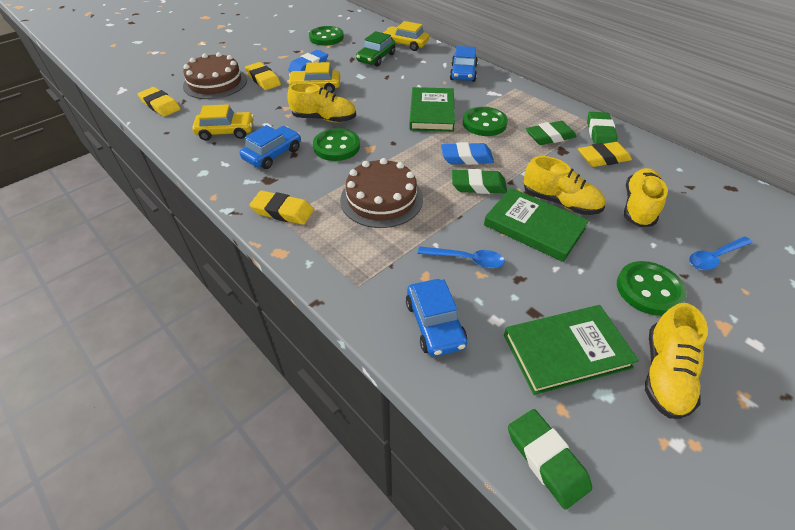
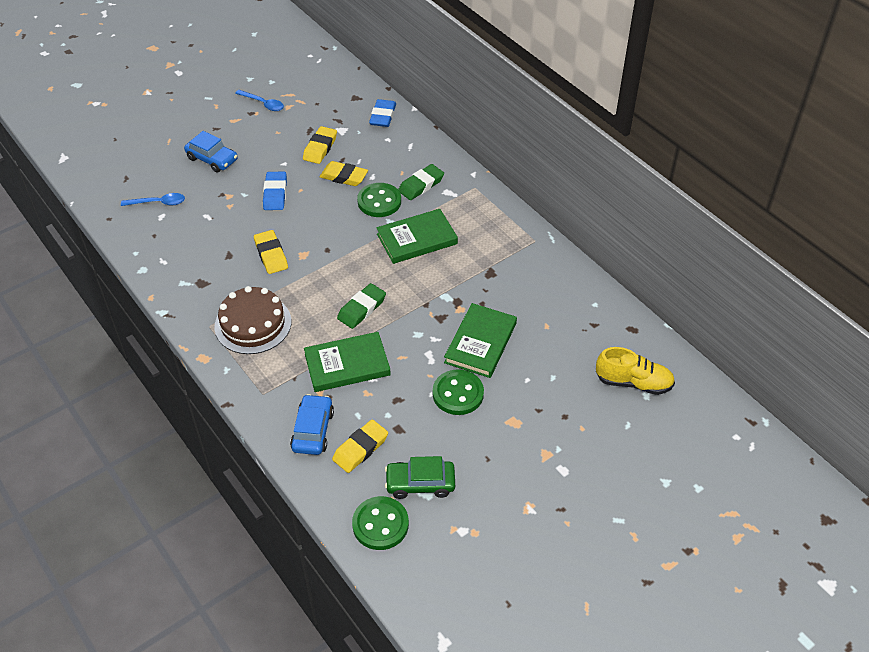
blue car: [240,125,301,169] [406,279,467,357] [450,46,478,82] = 3 -> [184,131,238,173] [290,394,334,455] = 2
brown cake: [183,52,247,99] [340,158,423,228] = 2 -> [214,286,291,354] = 1
green button: [309,26,344,46] [313,128,360,161] [463,107,508,136] [617,261,687,316] = 4 -> [352,496,409,550] [357,183,401,217] [433,369,484,415] = 3
green eraser: [452,169,507,194] [508,409,592,510] [526,121,577,145] [587,112,617,144] = 4 -> [337,283,386,329] [398,164,444,200] = 2
yellow car: [192,104,254,141] [287,62,340,93] [383,21,429,51] = 3 -> none = 0
yellow shoe: [287,83,356,123] [524,156,605,215] [624,168,668,227] [645,303,708,419] = 4 -> [596,347,675,395] = 1

